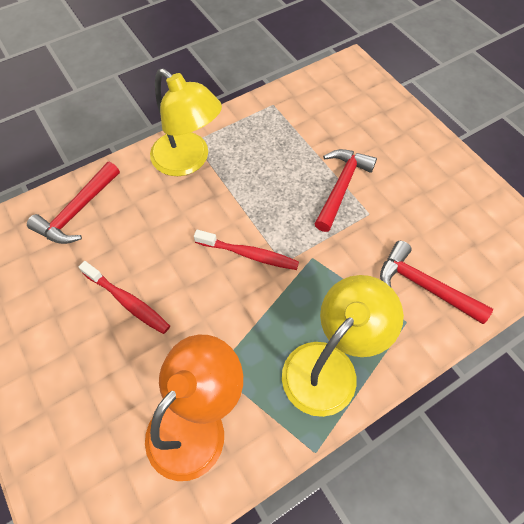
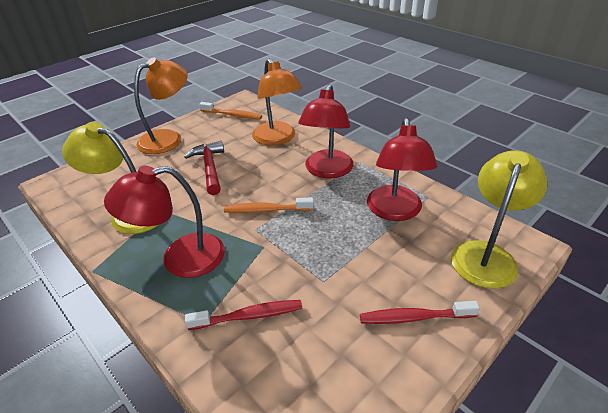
orange lamp: [145,335,243,481] = 1 -> [134,58,188,154] [252,58,302,146] = 2
orange toothbrush: none = 0 -> [199,102,262,119] [224,197,314,213] = 2
red hammer: [27,162,120,244] [315,149,377,232] [380,241,493,324] = 3 -> [184,141,224,195] = 1
red lamp: none = 0 -> [104,166,225,278] [298,84,354,179] [367,118,437,221] = 3

